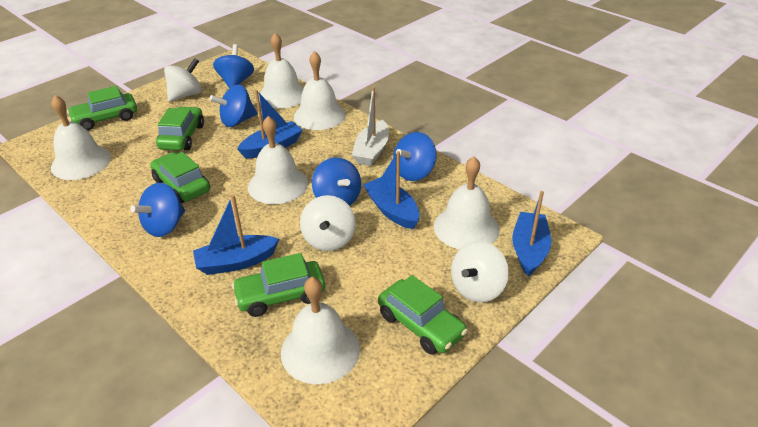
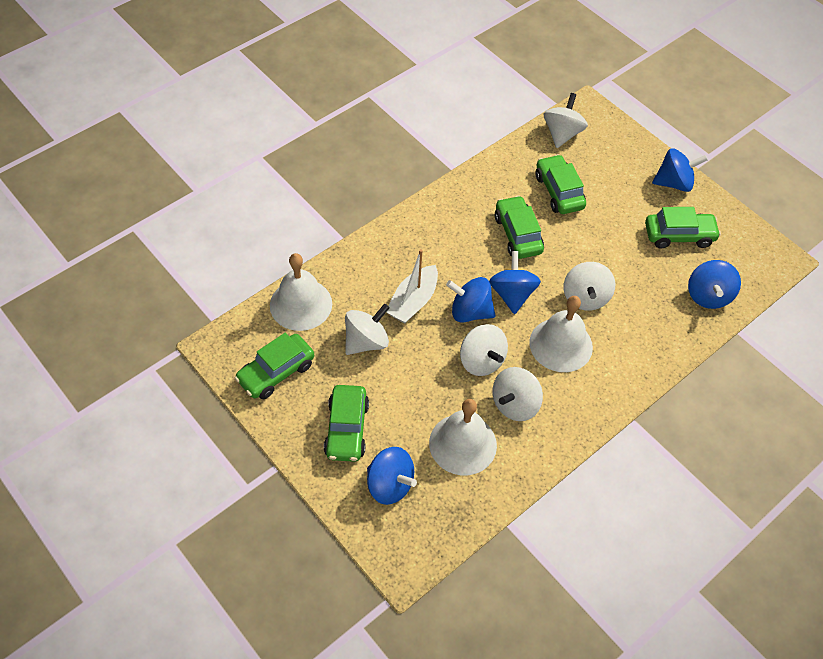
blue boat: [193,195,279,275] [237,90,303,158] [363,151,420,229] [512,191,551,276] = 4 -> none = 0
white bell: [51,95,111,180] [248,116,308,204] [259,33,304,109] [281,277,360,384] [294,51,346,130] [434,156,499,250] = 6 -> [270,253,332,331] [429,399,497,475] [529,296,593,372] = 3
white spinning top: [164,58,202,102] [300,195,356,251] [451,241,509,303] = 3 -> [345,303,390,355] [460,324,508,376] [493,367,543,421] [544,93,588,148] [563,262,615,311] = 5

